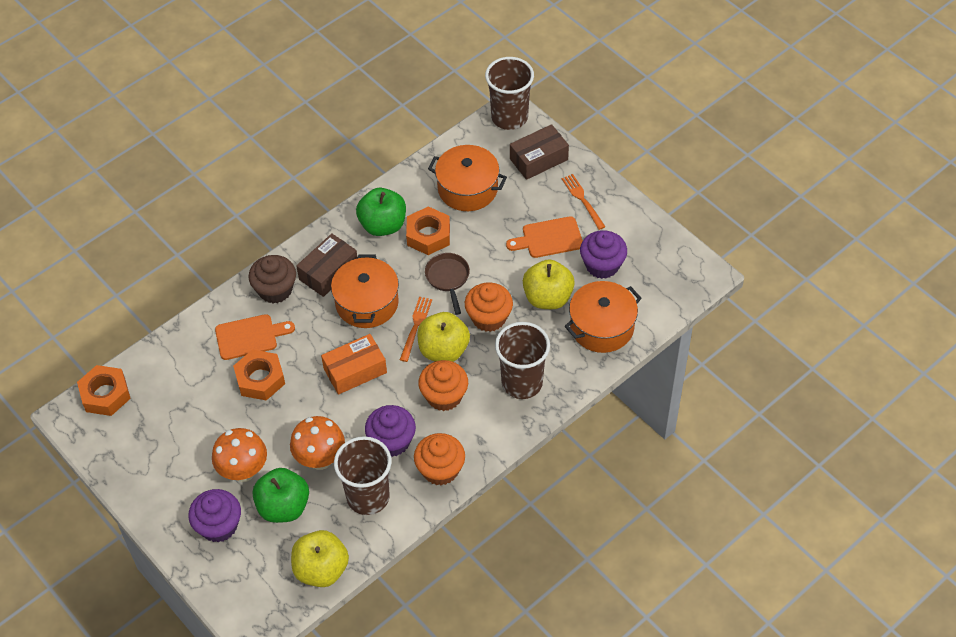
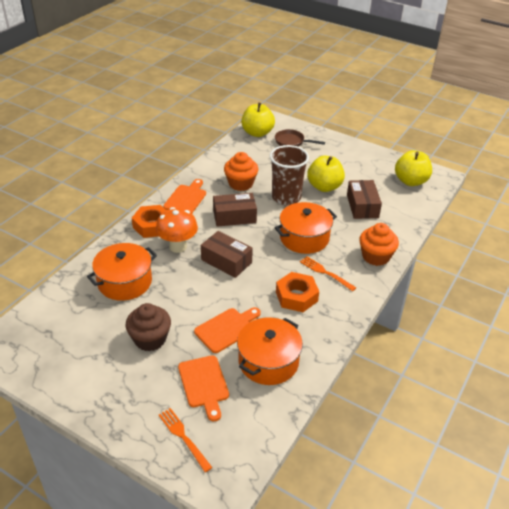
brown box: [296,233,358,297] [510,124,569,180] = 2 -> [201,231,253,278] [213,193,257,227] [347,180,382,219] = 3
brown cup: [334,436,392,515] [485,57,534,130] [495,322,550,399] = 3 -> [270,145,309,205] = 1
green apple: [252,468,309,523] [356,188,406,236] = 2 -> none = 0
orange box: [321,334,387,395] = 1 -> none = 0
orange cupcake: [414,433,465,486] [418,360,468,411] [465,282,513,332] = 3 -> [224,152,258,191] [359,223,399,266] = 2
orange cutting board: [215,314,295,360] [506,216,583,258] = 2 -> [163,179,206,213] [178,355,229,421] [194,307,261,353] = 3
orange mushroom: [212,428,267,482] [290,416,345,470] = 2 -> [156,207,198,253] = 1
orange nut: [77,365,131,416] [233,349,285,401] [406,206,450,255] = 3 -> [132,205,166,238] [276,272,319,312] = 2
purple cupcake: [188,489,241,542] [365,405,416,457] [580,230,627,279] = 3 -> none = 0

